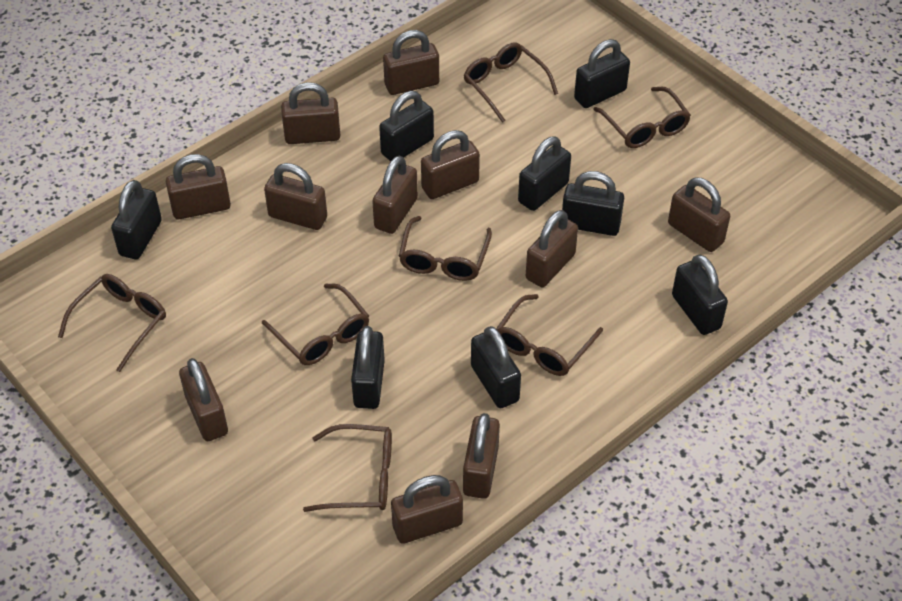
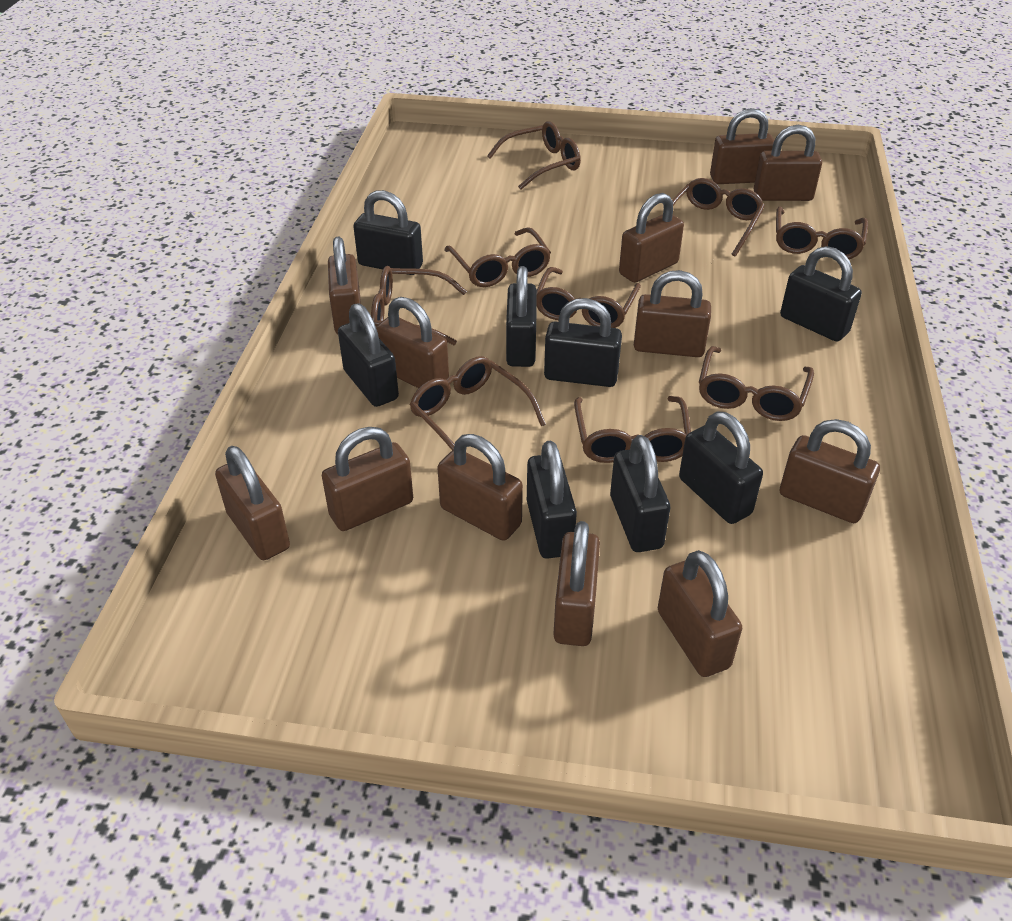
brown glasses: [58,274,166,372] [262,284,369,365] [303,424,392,512] [399,216,492,281] [464,42,558,123] [496,294,603,376] [593,87,691,148] = 7 -> [371,266,467,345] [410,356,546,450] [444,227,551,287] [487,121,581,189] [537,267,641,328] [574,396,691,463] [672,178,765,256] [699,346,814,421] [776,207,868,259] = 9
brown padlock: [166,154,231,219] [179,358,228,441] [264,163,327,230] [281,82,341,144] [372,156,418,234] [383,30,439,95] [391,475,463,544] [421,130,480,199] [463,413,500,499] [526,210,578,287] [668,177,730,252] = 11 -> [215,446,290,560] [322,427,413,531] [328,237,361,334] [376,297,449,388] [437,434,523,541] [553,521,600,646] [619,193,684,283] [634,270,711,357] [658,550,742,677] [710,108,775,184] [754,125,822,201] [780,419,880,523] = 12

